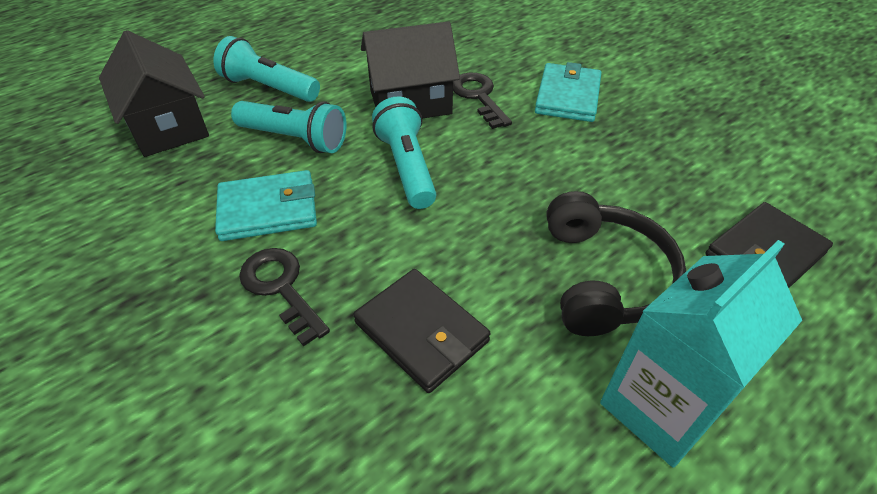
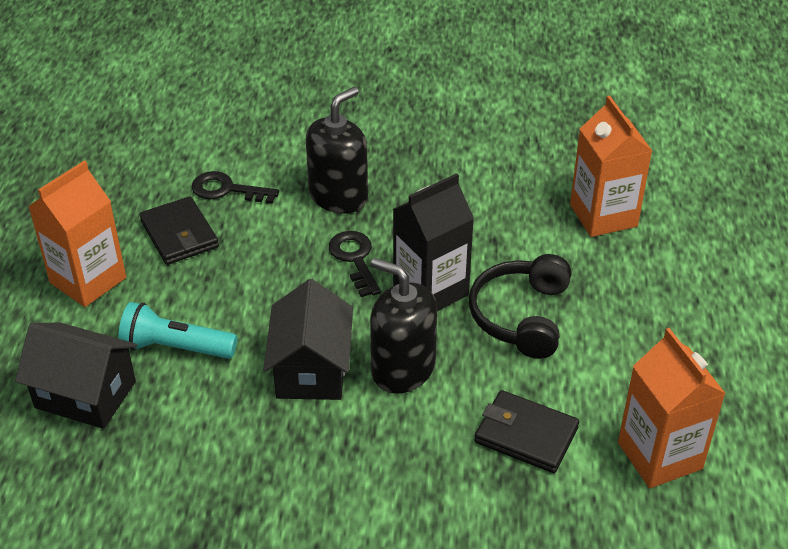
black carton: none = 0 -> [393,173,474,311] = 1
black soap dispenser: none = 0 -> [306,87,368,213] [370,258,437,394] = 2
orange carton: none = 0 -> [28,160,126,307] [570,96,652,237] [618,328,726,488] = 3
turquoise carton: [600,240,802,468] = 1 -> none = 0
turquoise flashlight: [213,36,320,102] [231,101,347,153] [372,96,436,209] = 3 -> [118,302,237,359] = 1
turquoise wallet: [215,170,317,241] [535,62,601,122] = 2 -> none = 0

